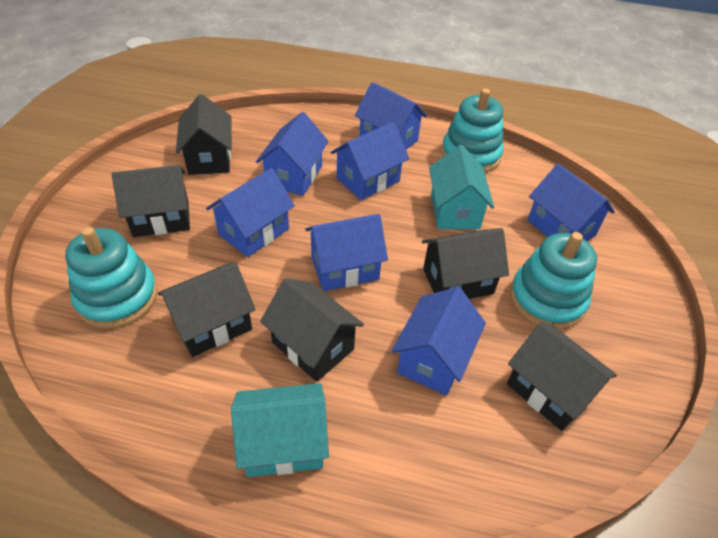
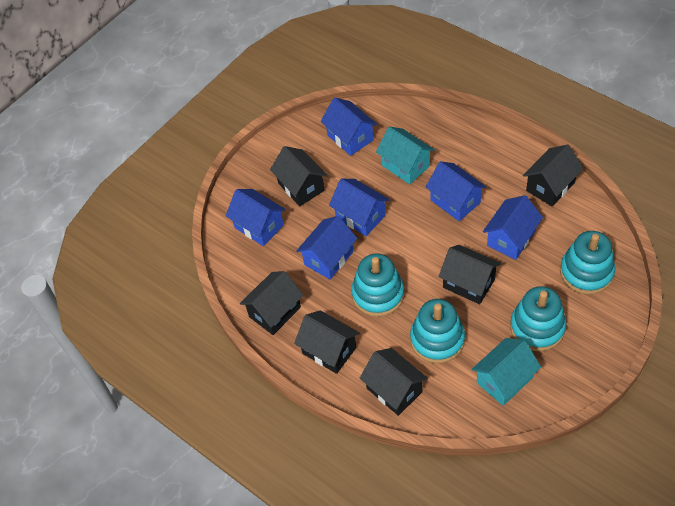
blue house: [206,168,295,257] [256,112,329,196] [305,214,388,291] [331,122,409,200] [355,82,427,150] [392,287,486,395] [528,164,615,241] = 7 -> [226,189,286,246] [296,216,357,280] [321,97,377,156] [329,179,390,236] [426,161,487,221] [483,195,543,260] = 6
turquoise stacking toy: [65,227,158,329] [441,88,504,173] [510,232,597,330] = 3 -> [351,253,404,317] [410,299,465,363] [510,286,566,351] [560,231,615,295] = 4

